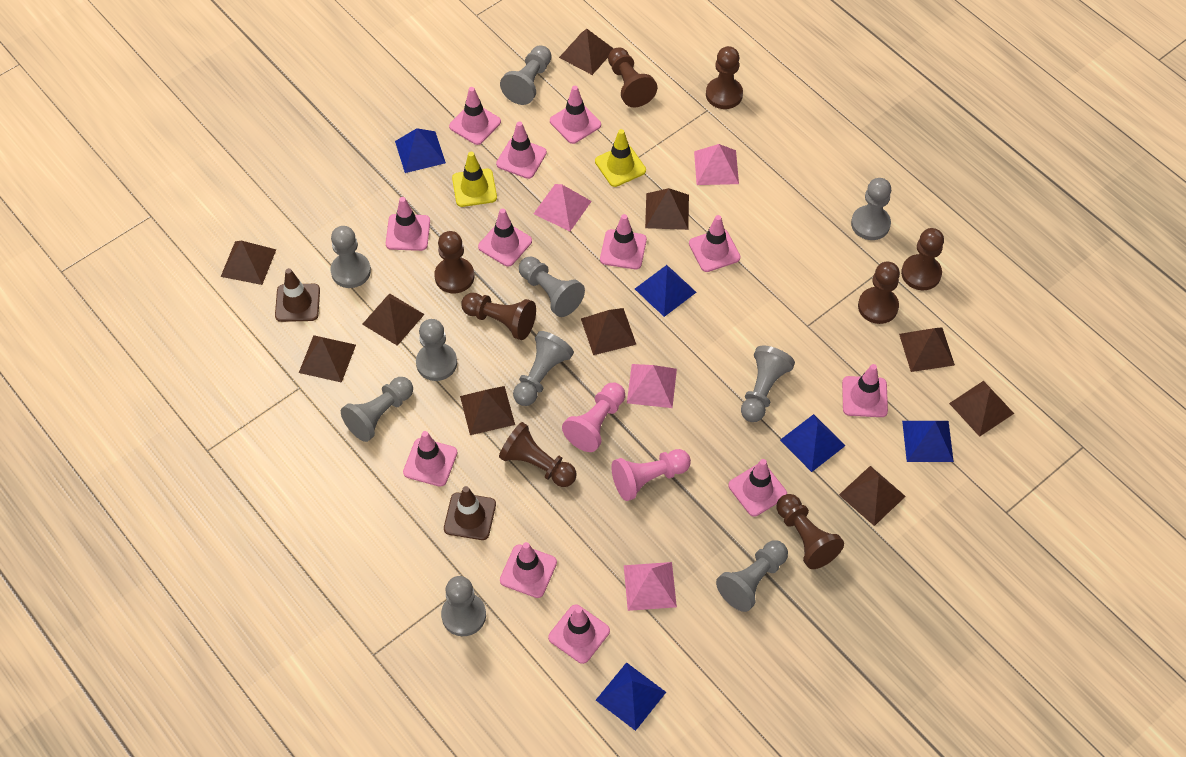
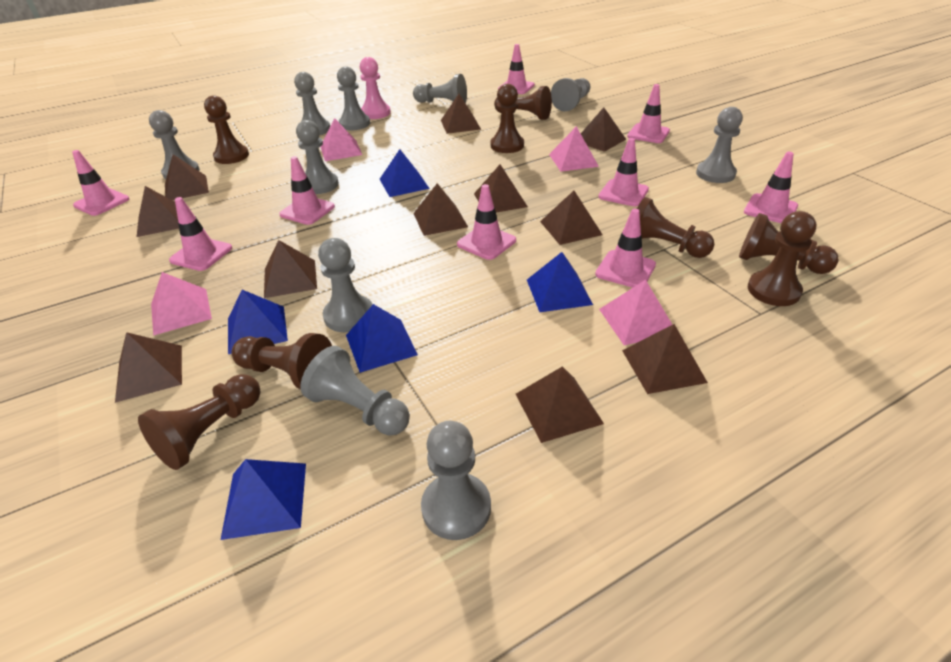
brown pyramid: [221,241,276,285] [299,335,356,383] [362,293,425,346] [460,386,515,435] [559,29,614,75] [581,308,636,355] [645,188,689,230] [839,466,906,526] [899,327,955,372] [949,381,1014,437] = 10 -> [115,332,182,403] [137,186,179,237] [165,155,209,200] [264,240,317,298] [413,183,468,236] [441,94,481,134] [474,164,528,213] [516,366,604,443] [540,191,603,245] [581,107,626,152] [622,324,708,394] = 11
brown traffic cone: [275,268,320,322] [444,486,496,540] = 2 -> none = 0
pink pawn: [562,383,625,452] [611,449,691,501] = 2 -> [360,57,391,119] = 1
pink traffic cone: [386,197,430,251] [403,431,457,487] [449,87,501,145] [478,208,532,267] [496,121,547,179] [500,542,557,598] [548,605,610,664] [550,86,601,144] [600,214,647,269] [689,215,741,272] [728,459,787,516] [842,364,888,417] = 12 -> [72,150,129,216] [169,197,232,271] [279,156,335,225] [457,184,516,260] [498,44,535,94] [595,209,656,288] [598,138,649,207] [627,84,670,143] [744,152,798,223] = 9
yellow traffic cone: [452,152,497,207] [595,129,646,187] = 2 -> none = 0

